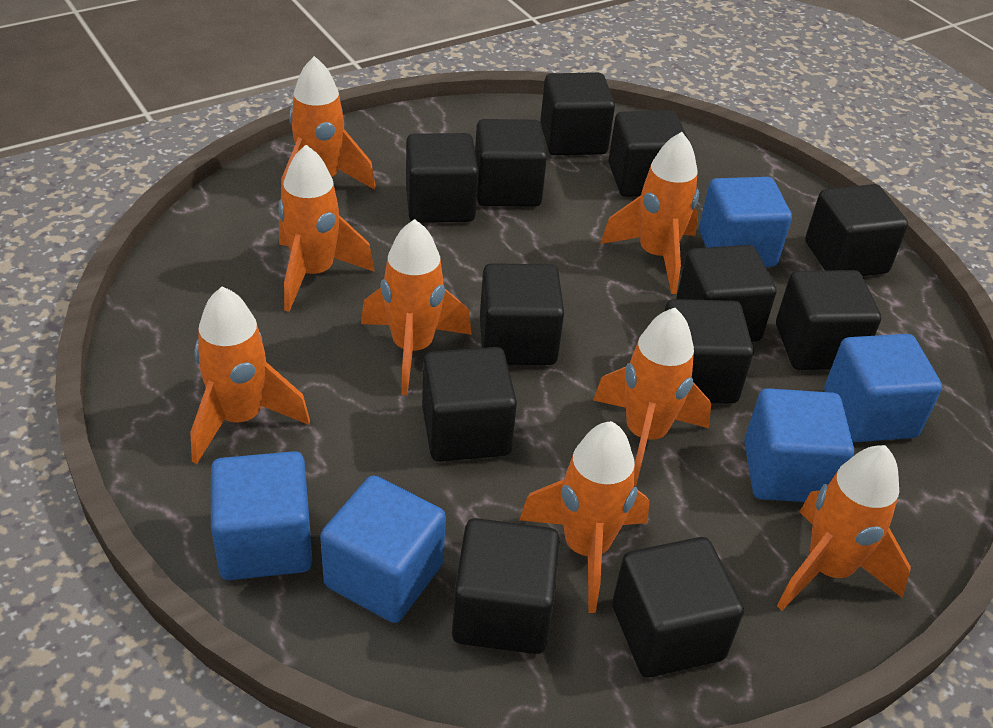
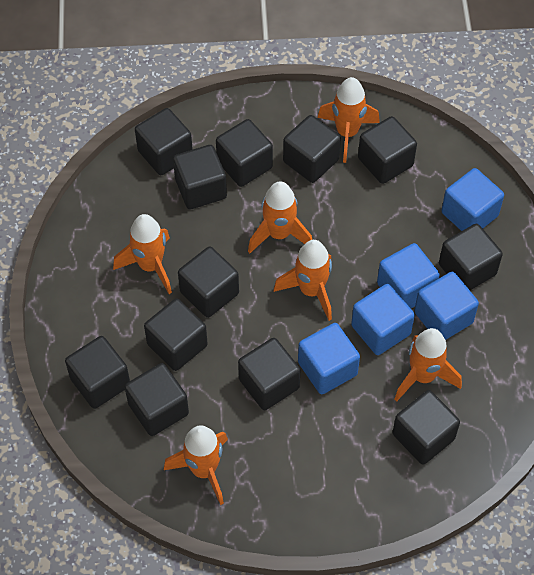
orange rocket: [190,286,310,464] [279,145,375,312] [281,56,376,199] [361,219,472,395] [519,421,650,613] [593,308,711,487] [600,132,699,294] [777,445,911,610] = 8 -> [113,214,172,294] [164,425,228,505] [248,181,312,253] [274,240,332,321] [317,77,380,163] [394,328,462,402] = 6

